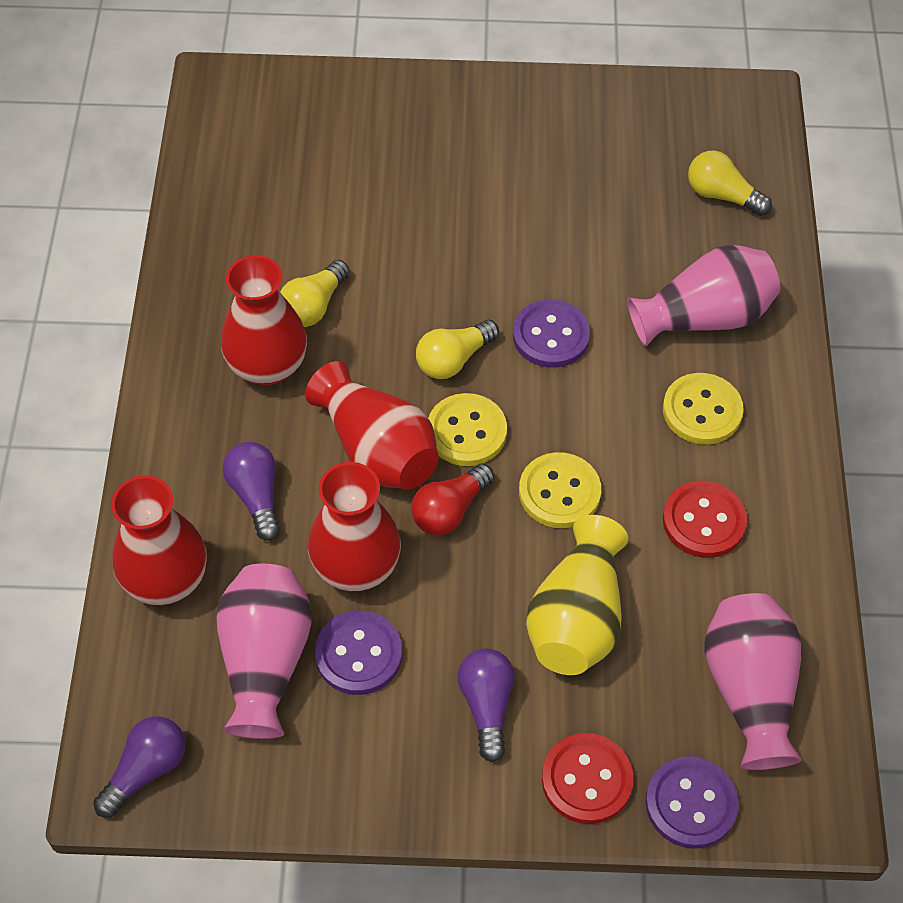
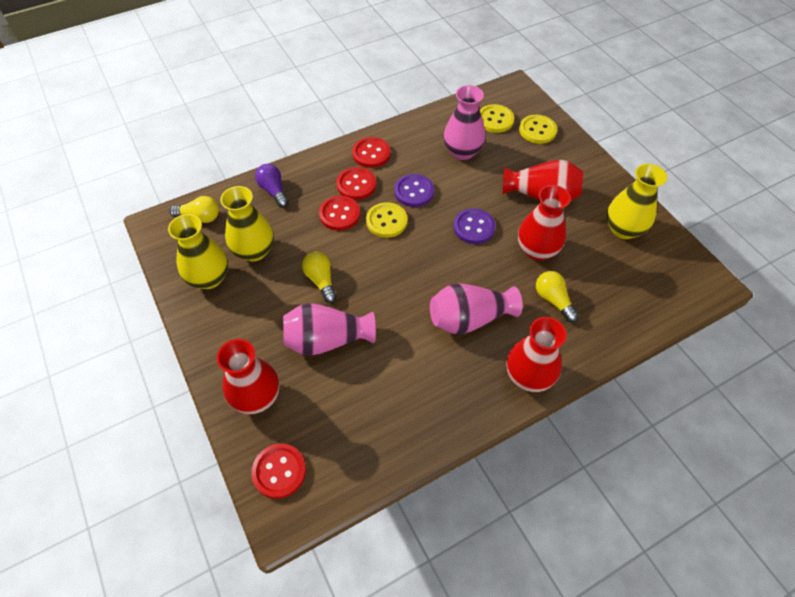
purple button: [315,611,402,695] [513,299,590,368] [645,756,739,849] = 3 -> [394,174,434,207] [453,208,496,244] = 2
purple light bulb: [93,716,185,818] [223,442,280,540] [458,648,515,762] = 3 -> [255,164,289,207] = 1
red button: [542,733,633,824] [663,481,747,558] = 2 -> [251,443,306,499] [319,196,360,231] [336,167,376,200] [352,137,391,168] = 4
red light bulb: [411,463,494,535] = 1 -> none = 0
yellow vase: [526,515,628,675] = 1 -> [168,214,228,289] [220,186,274,261] [606,164,667,239] = 3

